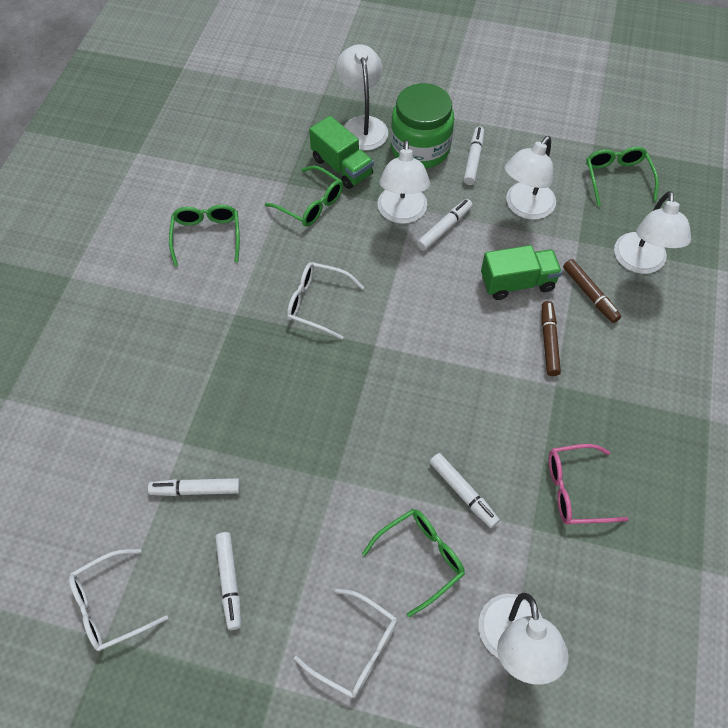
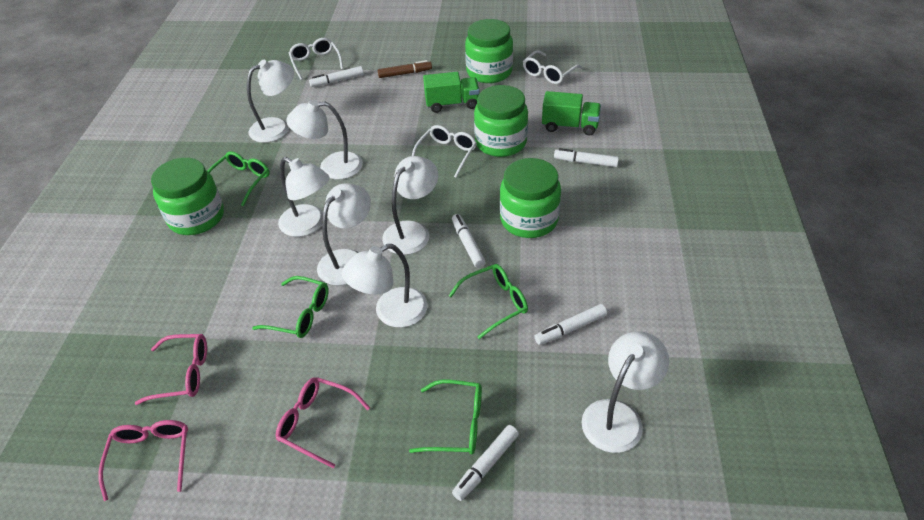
brown marker: [542,301,561,376] [563,259,621,323] = 2 -> [378,60,432,78] = 1
green jar: [391,83,454,168] = 1 -> [151,158,224,235] [465,19,513,83] [474,85,528,157] [500,158,561,238] = 4
pink glasses: [549,444,629,525] = 1 -> [98,420,188,501] [135,334,207,405] [276,377,370,468] = 3
white lamp: [336,44,388,151] [377,140,430,224] [479,593,569,685] [504,136,556,220] [614,191,691,274] = 5 -> [247,60,294,143] [278,157,329,237] [286,100,363,179] [317,183,371,286] [342,244,428,328] [382,156,438,255] [581,331,669,453] = 7

